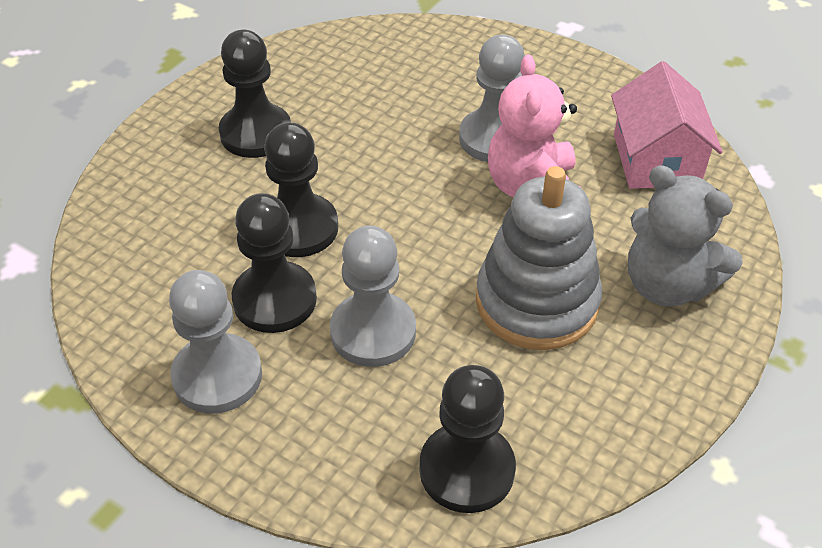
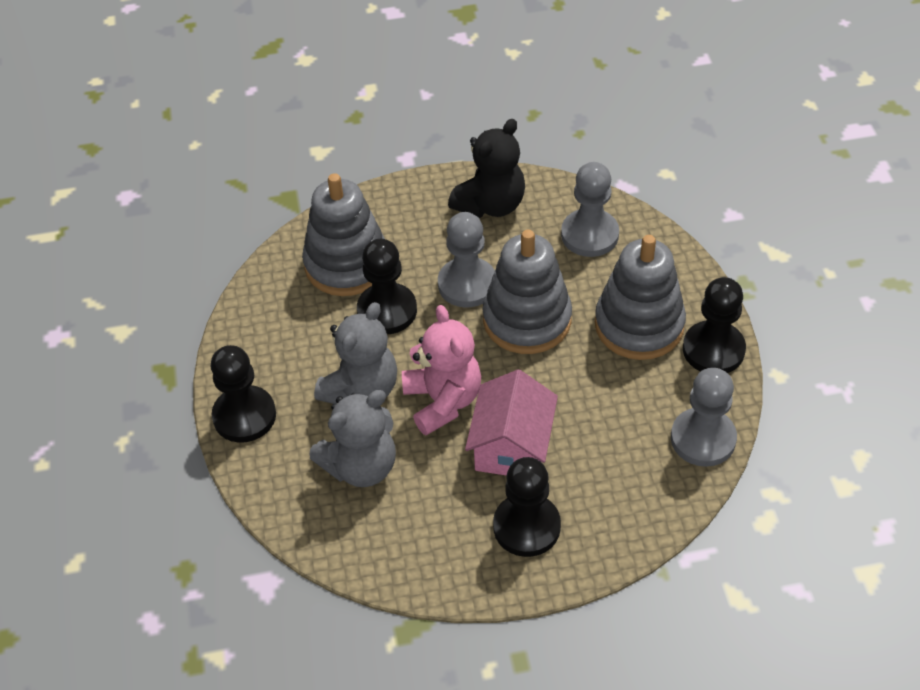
black teddy bear: none = 0 -> [448,119,525,218] = 1
grey stacking toy: [476,166,602,350] = 1 -> [302,173,385,296] [483,230,572,354] [595,235,686,360] = 3
grey teddy bear: [628,165,743,306] = 1 -> [310,390,396,487] [314,302,397,404] = 2

